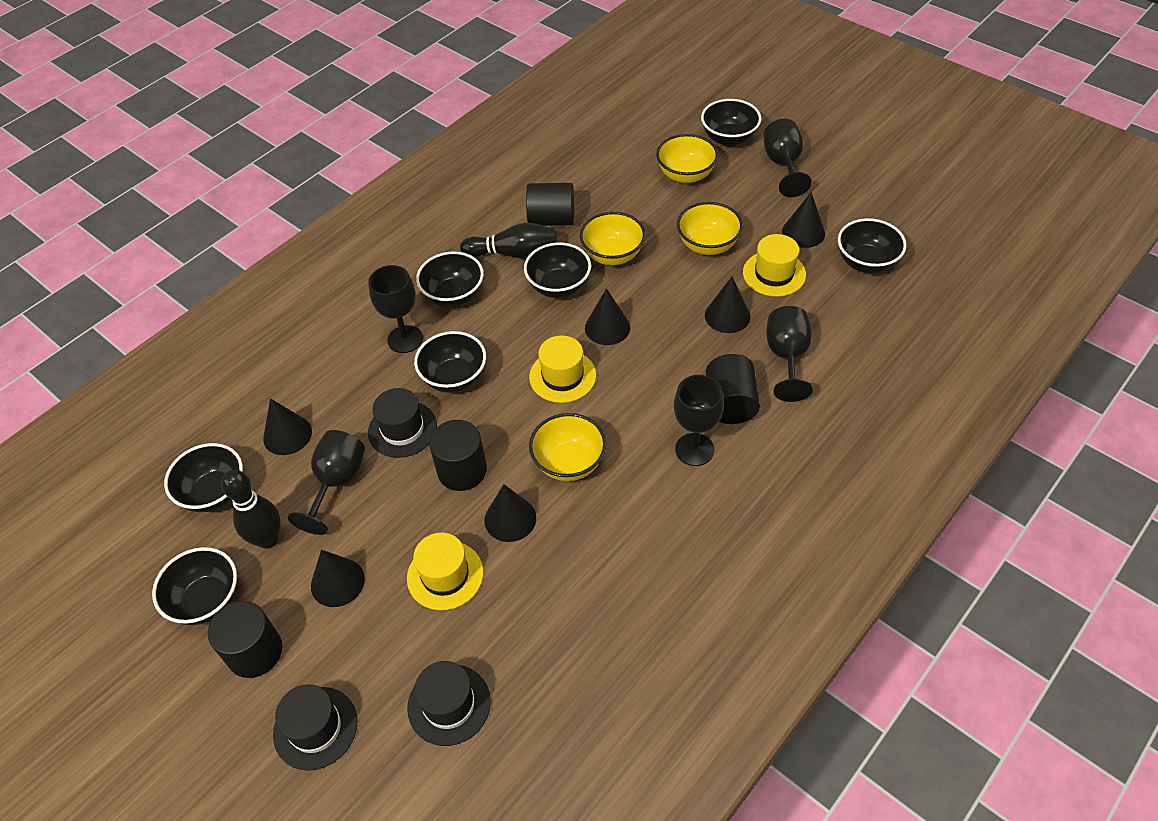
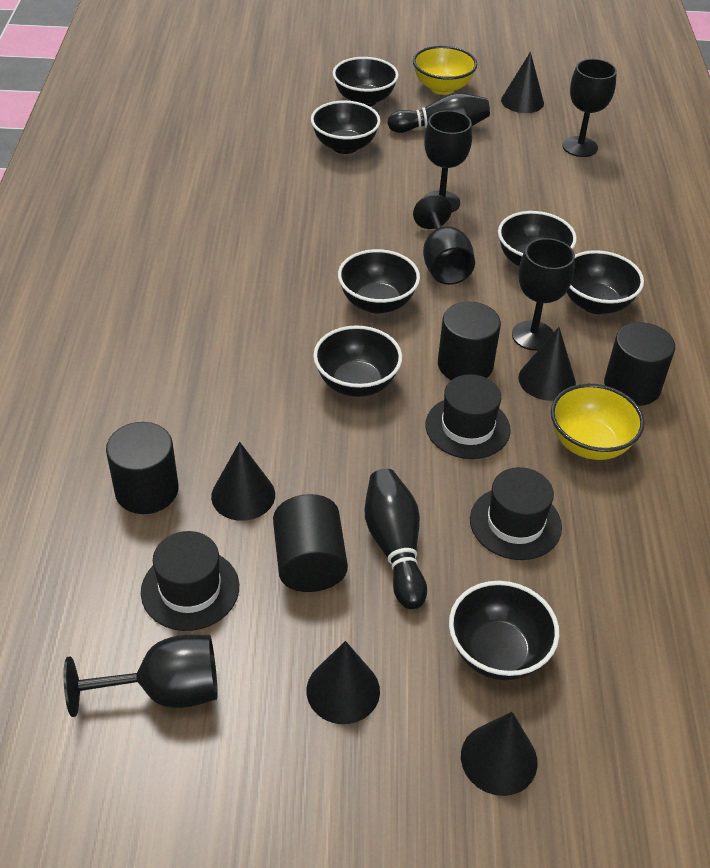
black cone: [263,398,312,455] [311,550,365,607] [484,484,536,542] [585,288,630,345] [705,277,750,333] [782,192,825,248] = 6 -> [211,442,275,521] [307,641,380,724] [461,712,538,796] [501,52,544,113] [518,327,576,401] = 5
yellow bowl: [529,413,606,481] [580,212,646,265] [656,134,718,183] [677,202,743,255] = 4 -> [413,46,477,95] [551,384,644,460] = 2
yellow hat: [407,533,484,610] [529,335,596,403] [743,234,806,297] = 3 -> none = 0

